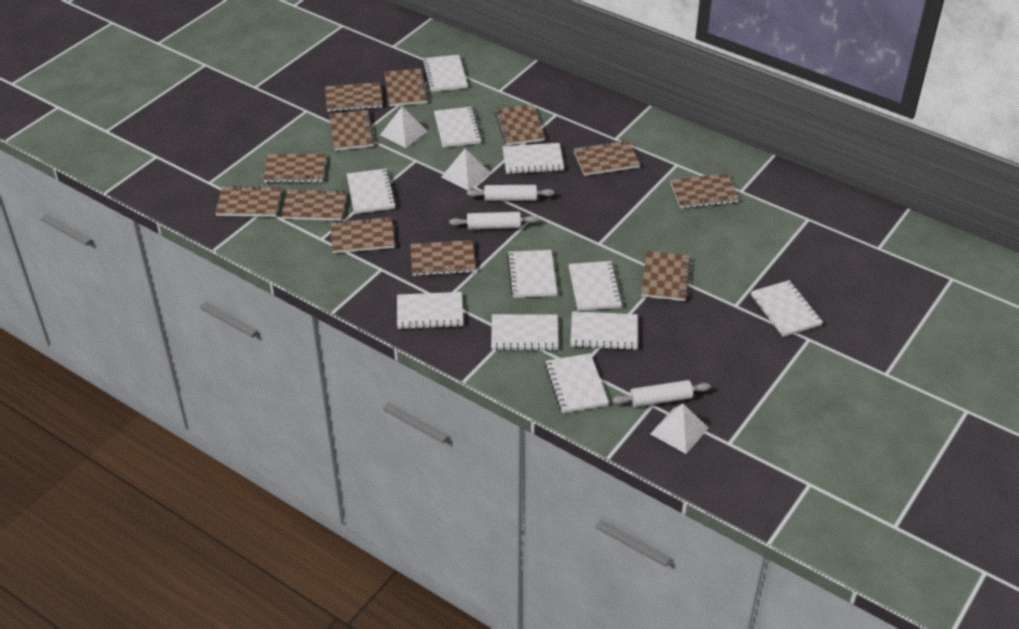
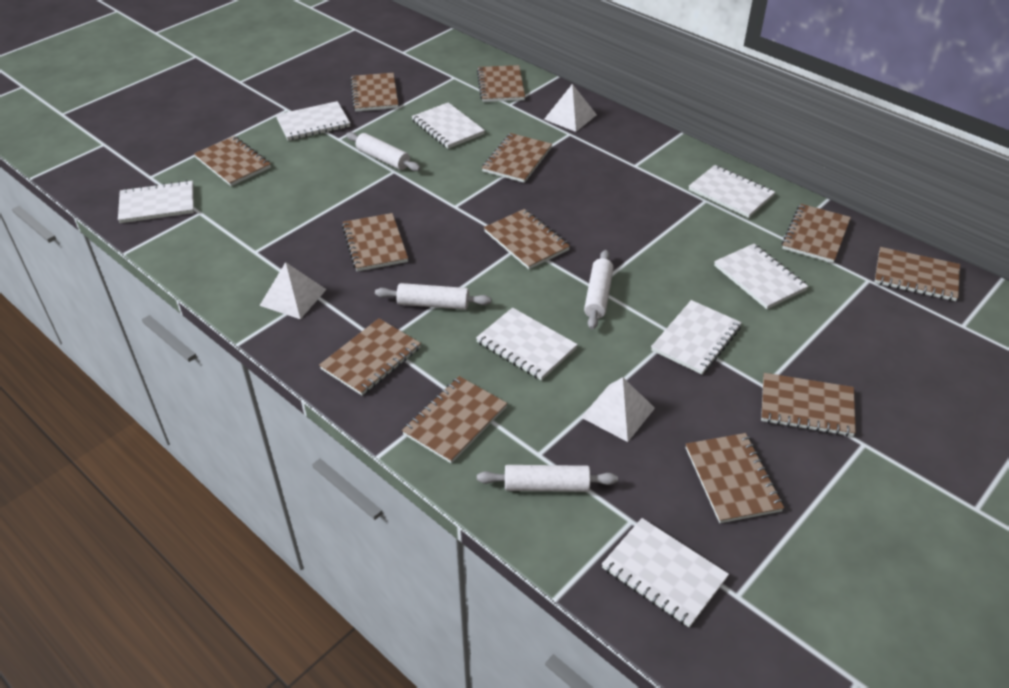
white notebook: [347,168,396,214] [397,292,463,329] [422,55,468,92] [434,107,482,147] [491,314,558,351] [502,143,564,174] [507,250,557,298] [545,353,609,413] [568,261,623,311] [570,311,638,350] [751,280,823,337] = 11 -> [118,180,194,223] [276,101,350,141] [412,102,485,149] [476,307,578,380] [602,518,729,628] [651,300,742,374] [689,165,775,218] [714,244,808,309] = 8
white rolling pin: [449,212,538,230] [467,185,554,201] [612,380,711,407] = 3 -> [346,132,421,171] [375,283,491,310] [477,465,618,492] [584,250,613,330] = 4

